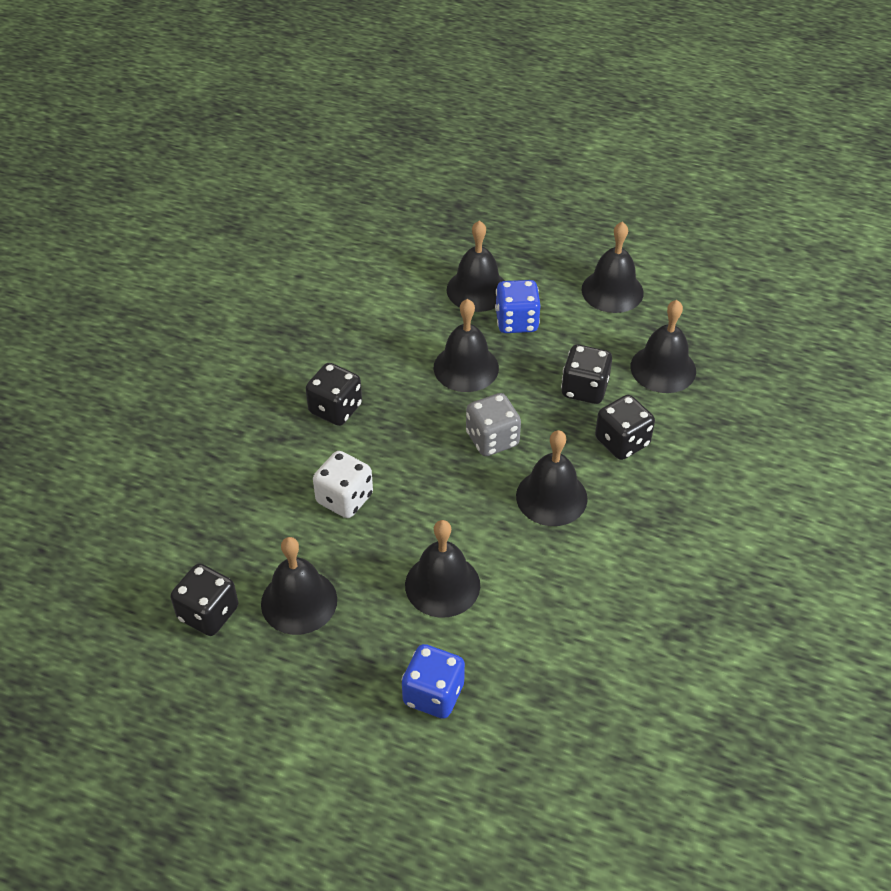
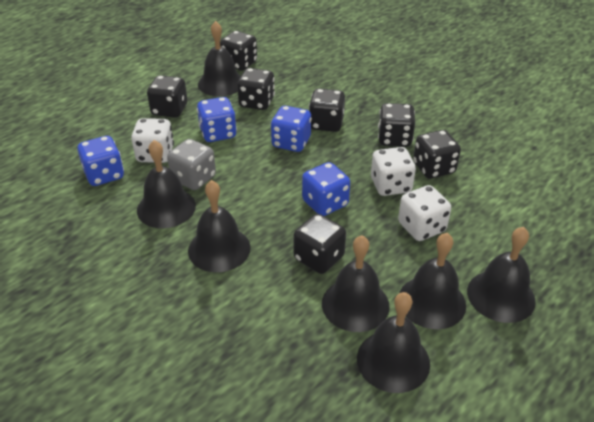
black dice: [170,564,238,636] [306,363,362,426] [561,345,612,404] [595,395,655,460] = 4 -> [147,75,187,118] [220,31,257,71] [237,68,275,110] [293,214,346,274] [309,89,345,132] [378,103,415,147] [413,130,461,179] = 7
blue dice: [402,644,465,719] [495,280,541,333] = 2 -> [77,136,124,186] [197,97,237,142] [271,106,312,152] [302,162,350,216] = 4
white dice: [313,451,373,518] = 1 -> [131,118,174,163] [371,147,416,196] [398,185,451,241] = 3

